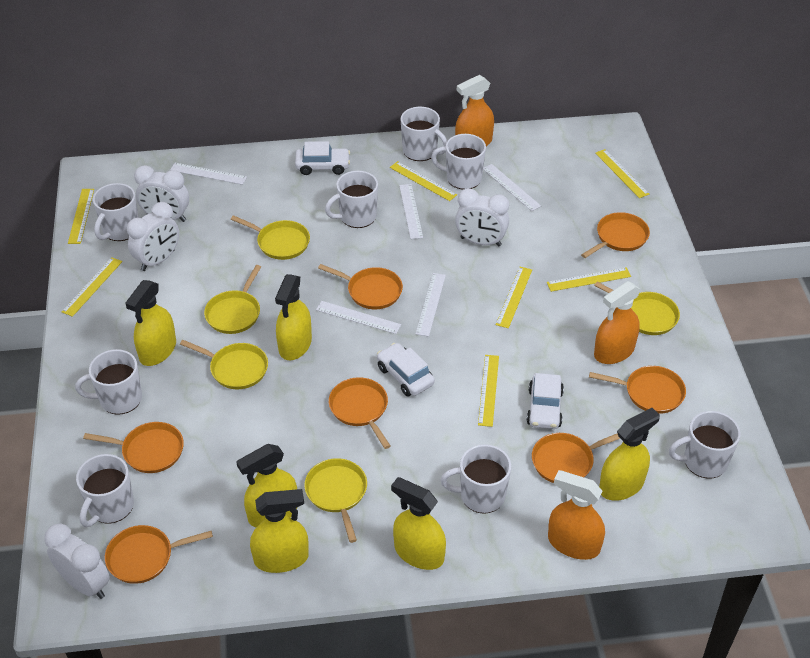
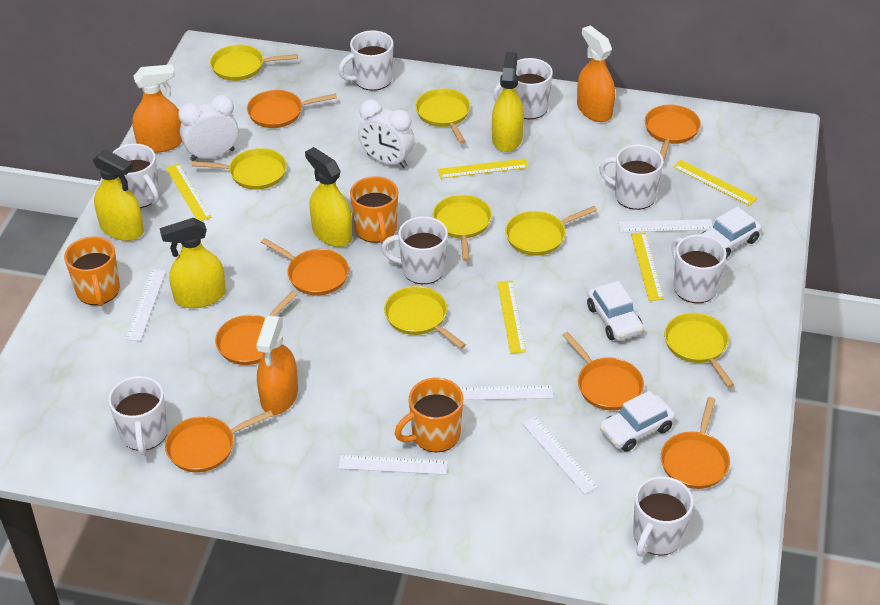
orange mug: none = 0 -> [64,236,120,306] [350,176,398,243] [395,378,463,452] = 3
white clock: [44,524,110,599] [127,202,179,271] [134,165,189,222] [455,188,509,247] = 4 -> [178,95,238,161] [358,99,414,168] = 2
yellow pan: [180,340,268,389] [204,265,261,334] [231,215,310,260] [304,458,367,543] [594,282,680,335] = 5 -> [192,148,287,190] [210,45,298,81] [384,286,466,349] [415,88,470,144] [432,195,492,261] [505,206,597,256] [664,313,734,388] = 7
yellow ruler: [62,257,122,317] [68,189,94,244] [390,161,457,201] [478,355,499,427] [496,267,532,328] [547,267,631,292] [595,149,649,198] = 7 -> [166,163,212,221] [438,158,529,179] [497,281,526,353] [631,232,664,301] [673,160,757,206] = 5
yellow spray bottle: [125,280,176,366] [236,444,297,527] [250,489,309,573] [275,274,312,360] [391,477,446,570] [599,408,660,501] = 6 -> [93,149,144,241] [160,218,226,308] [305,147,352,247] [492,52,524,152] = 4

